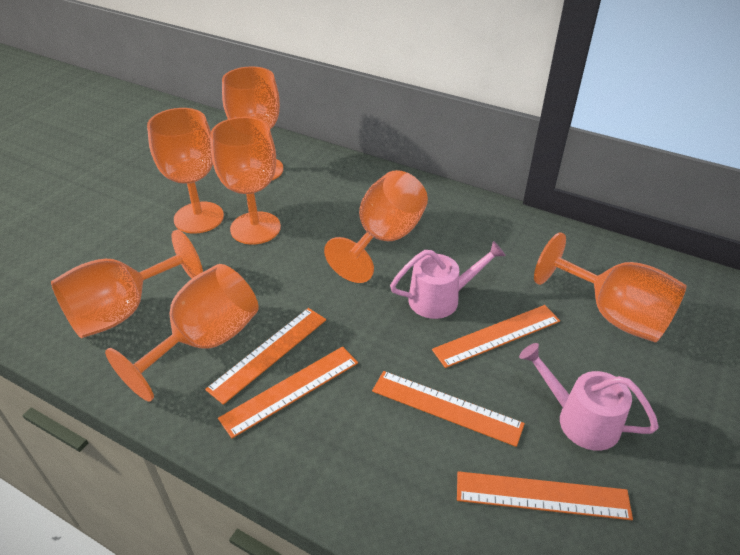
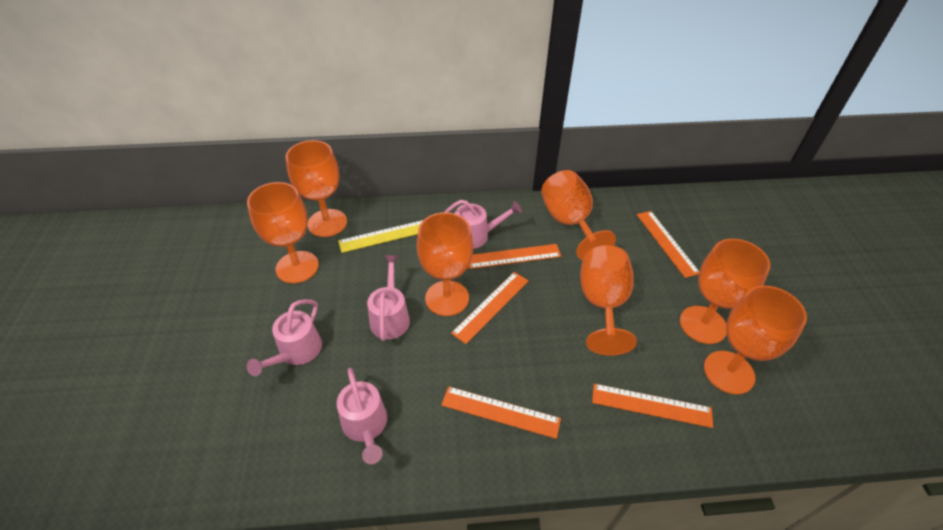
pink watering can: [390,241,506,319] [519,343,659,451] = 2 -> [247,299,322,376] [337,368,387,464] [367,255,410,341] [444,200,522,249] = 4
yellow ruler: none = 0 -> [338,220,423,253] = 1

